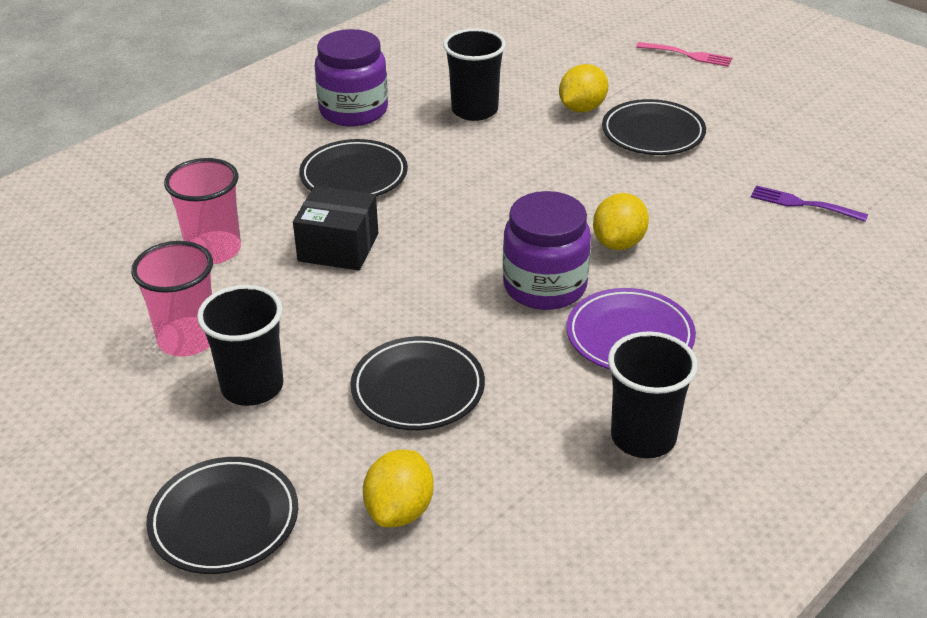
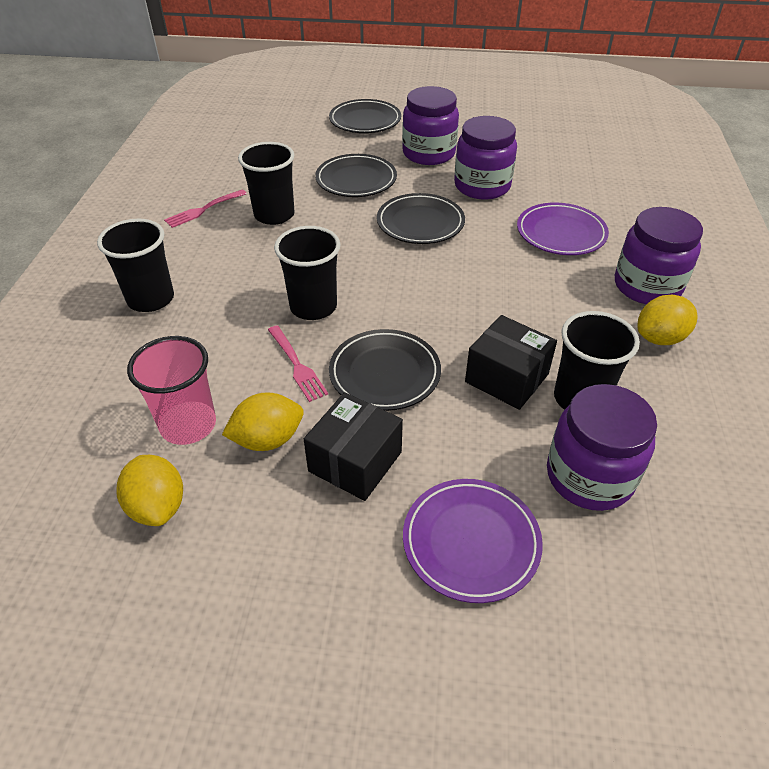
black box: [293,186,378,271] = 1 -> [304,392,403,501] [465,315,557,410] = 2
black cup: [197,285,283,406] [443,29,506,121] [608,331,698,458] = 3 -> [97,218,174,312] [238,142,295,225] [274,226,340,320] [554,311,640,410] = 4
pink cup: [131,241,213,357] [164,158,241,264] = 2 -> [127,336,216,445] = 1
pink fork: [636,42,732,67] = 1 -> [164,190,247,228] [268,325,328,402] = 2
purple fork: [751,185,868,222] = 1 -> none = 0
purple jar: [315,29,388,127] [503,191,591,310] = 2 -> [402,86,459,165] [454,116,517,199] [547,384,657,511] [615,207,703,304] = 4
purple plate: [567,288,696,370] = 1 -> [403,479,543,603] [517,203,609,255] = 2

